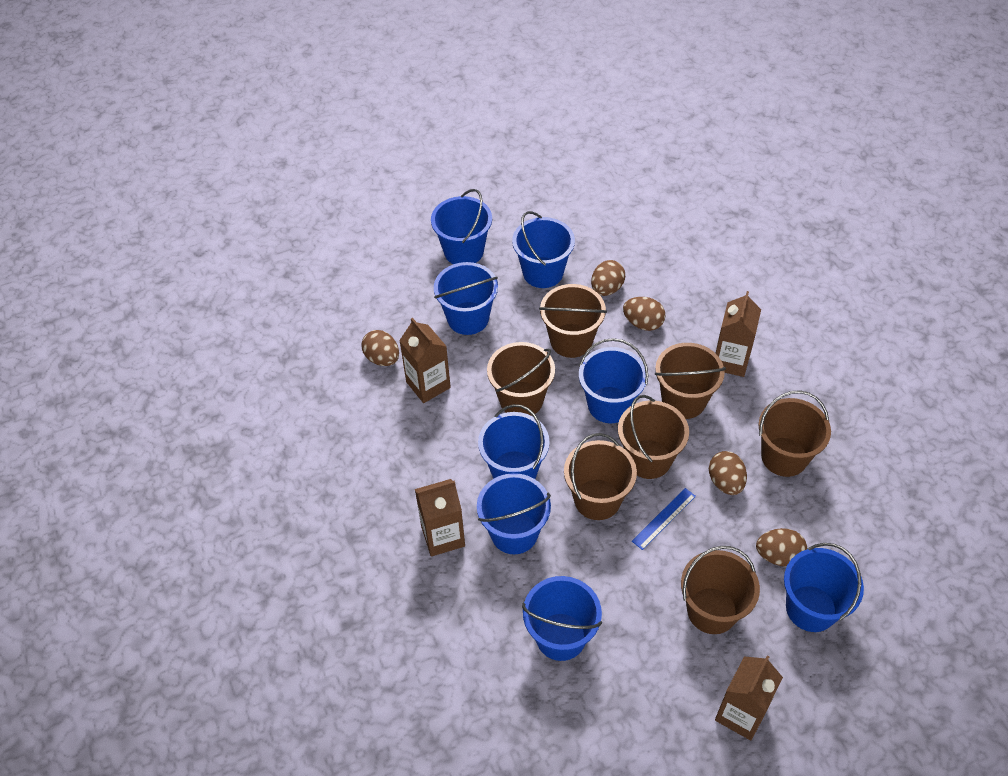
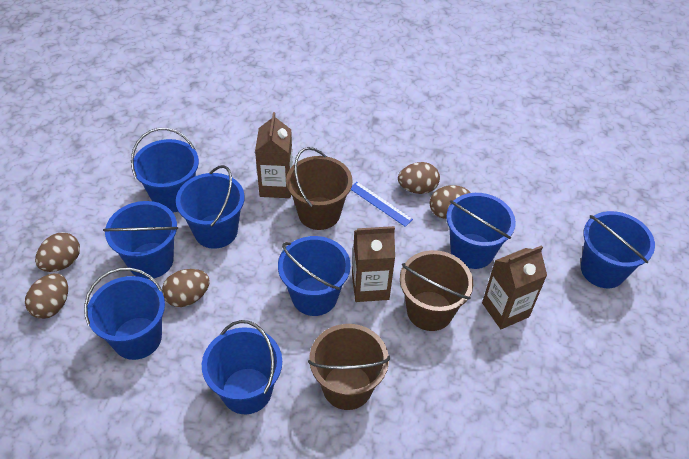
brown bucket: [487,342,555,416] [539,284,607,358] [564,433,637,520] [618,395,689,479] [655,343,726,419] [681,546,760,634] [758,390,831,477] = 7 -> [286,147,353,230] [308,324,390,410] [400,250,473,331] = 3
brown carton: [399,318,451,403] [415,479,465,557] [715,656,783,740] [716,291,761,377] = 4 -> [255,112,293,198] [352,226,395,302] [482,245,547,329] = 3

